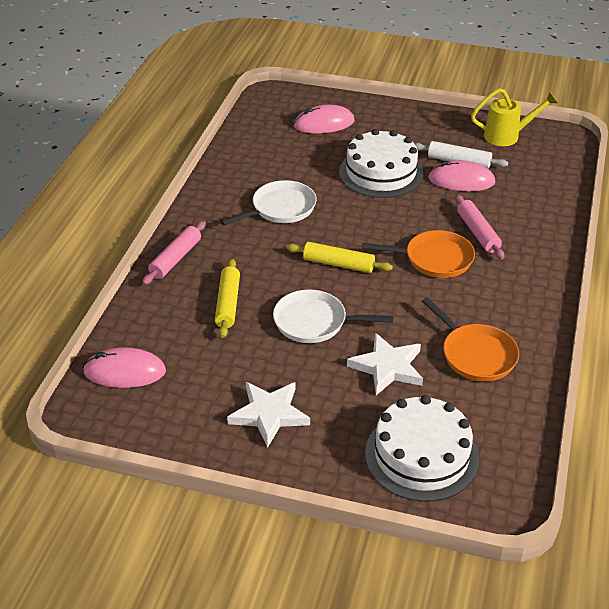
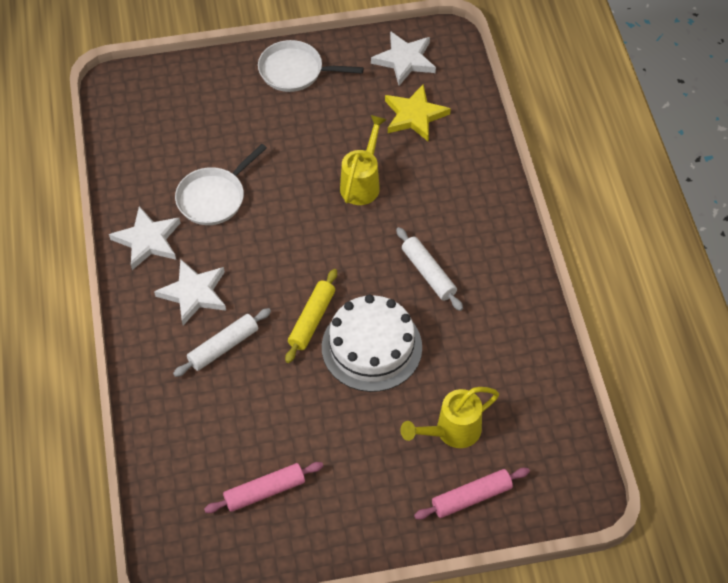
orange pan: [363,230,475,278] [422,297,519,381] = 2 -> none = 0
pink mouse: [83,347,166,388] [294,105,355,133] [428,160,495,191] = 3 -> none = 0
white cake: [339,129,423,198] [365,395,479,502] = 2 -> [322,294,422,392] = 1
white rolling pin: [415,141,508,169] = 1 -> [173,308,271,377] [396,227,463,311] = 2
white star: [227,382,310,448] [347,333,423,395] = 2 -> [109,206,180,270] [154,259,226,325] [371,31,436,86] = 3
yellow rolling pin: [215,259,240,338] [286,242,393,273] = 2 -> [285,269,337,363] = 1
yellow star: none = 0 -> [385,84,451,142] = 1
yellow watering can: [471,88,558,146] = 1 -> [340,115,387,205] [400,387,499,448] = 2

